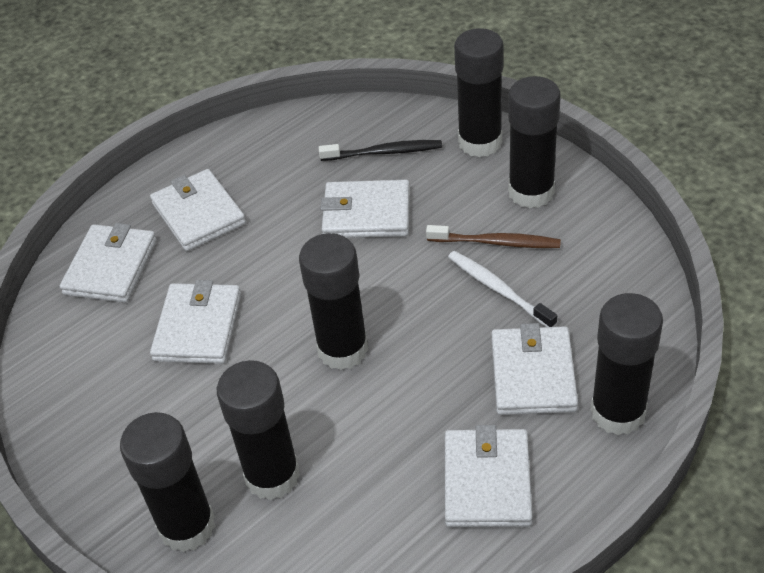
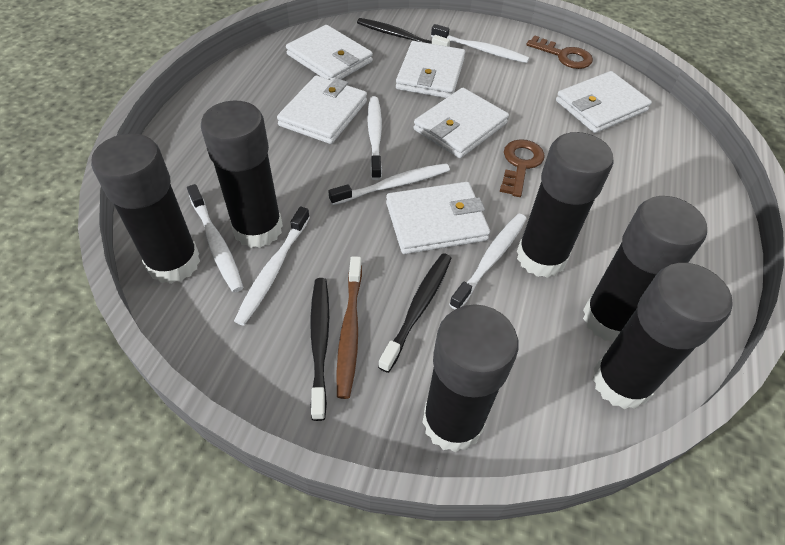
black toothbrush: [319,140,442,161] = 1 -> [310,278,329,421] [357,18,450,47] [378,253,451,373] = 3
brown key: none = 0 -> [500,139,545,197] [526,35,593,69] = 2
white toothbrush: [448,251,557,327] = 1 -> [187,184,243,293] [234,207,310,325] [328,163,450,205] [367,96,382,180] [431,24,529,63] [449,214,527,309] = 6

